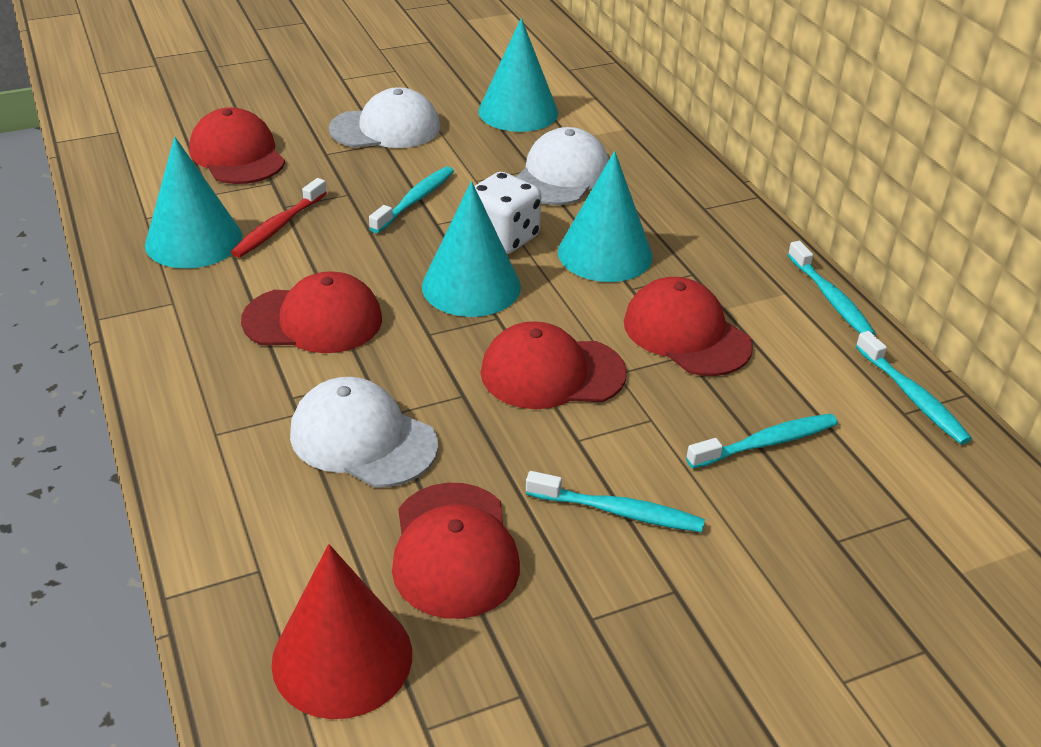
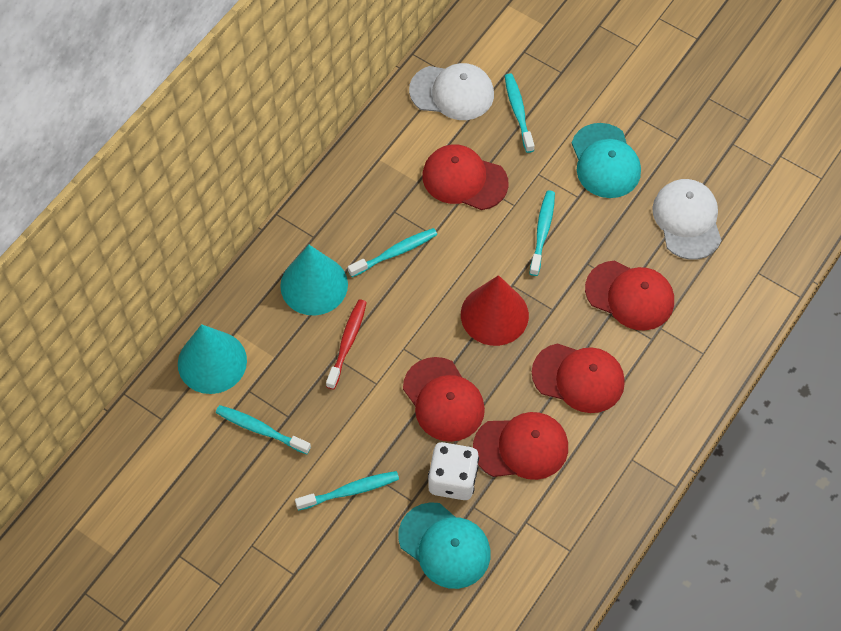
turquoise cap: none = 0 -> [398,502,491,589] [572,123,641,198] = 2
turquoise cone: [145,137,243,269] [422,181,521,317] [478,18,558,132] [558,151,653,282] = 4 -> [178,324,247,394] [280,245,348,315] = 2
white cap: [290,377,438,488] [329,87,440,148] [516,127,609,205] = 3 -> [409,63,494,120] [652,179,722,260] = 2

